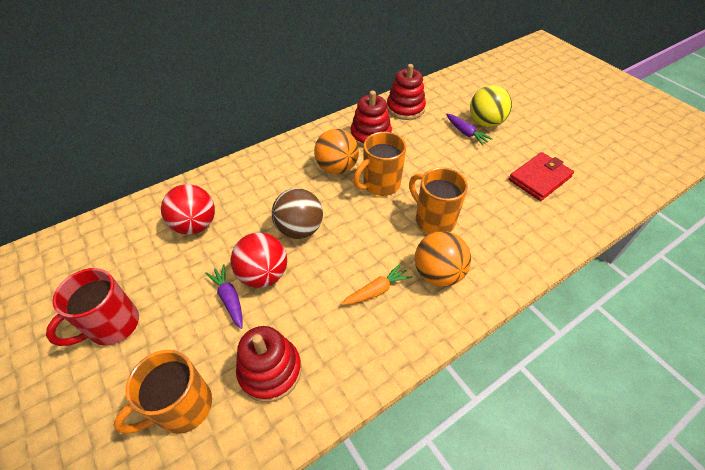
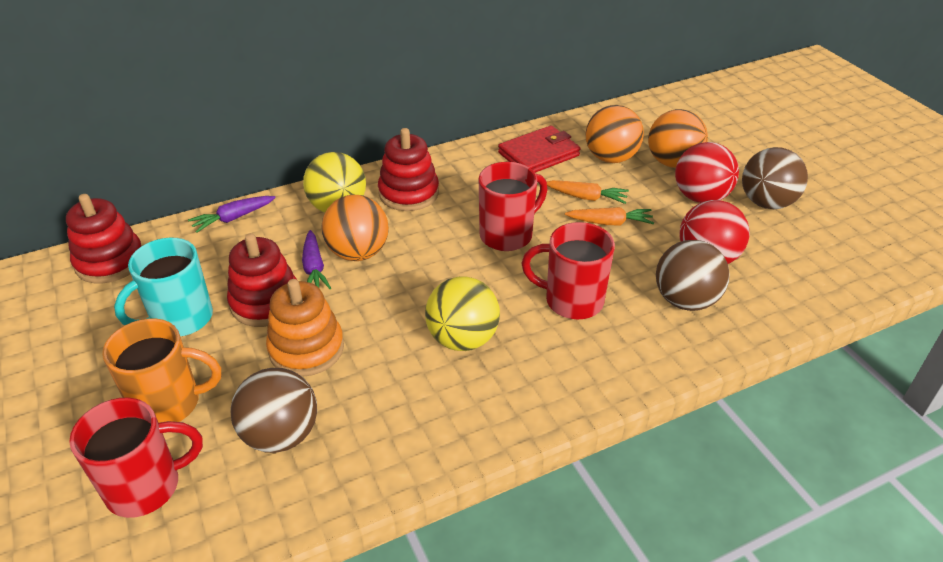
brown ball: [272,188,323,239] = 1 -> [230,368,317,453] [656,240,730,311] [742,147,808,209] = 3
orange ball: [314,129,359,174] [415,231,471,287] = 2 -> [321,195,389,261] [585,105,644,163] [648,109,708,168] = 3
orange carrot: [341,263,412,305] = 1 -> [547,180,629,204] [565,207,654,225] = 2
orange mug: [114,350,212,434] [353,132,406,196] [409,167,468,234] = 3 -> [102,318,221,423] = 1
orange stacking toy: none = 0 -> [266,279,344,377] = 1
red mug: [46,268,139,346] = 1 -> [69,398,203,518] [479,162,547,251] [521,222,615,320] = 3
turquoise mug: none = 0 -> [114,238,213,336] = 1
yellow ball: [470,85,512,127] = 1 -> [303,152,366,212] [425,276,500,351] = 2

